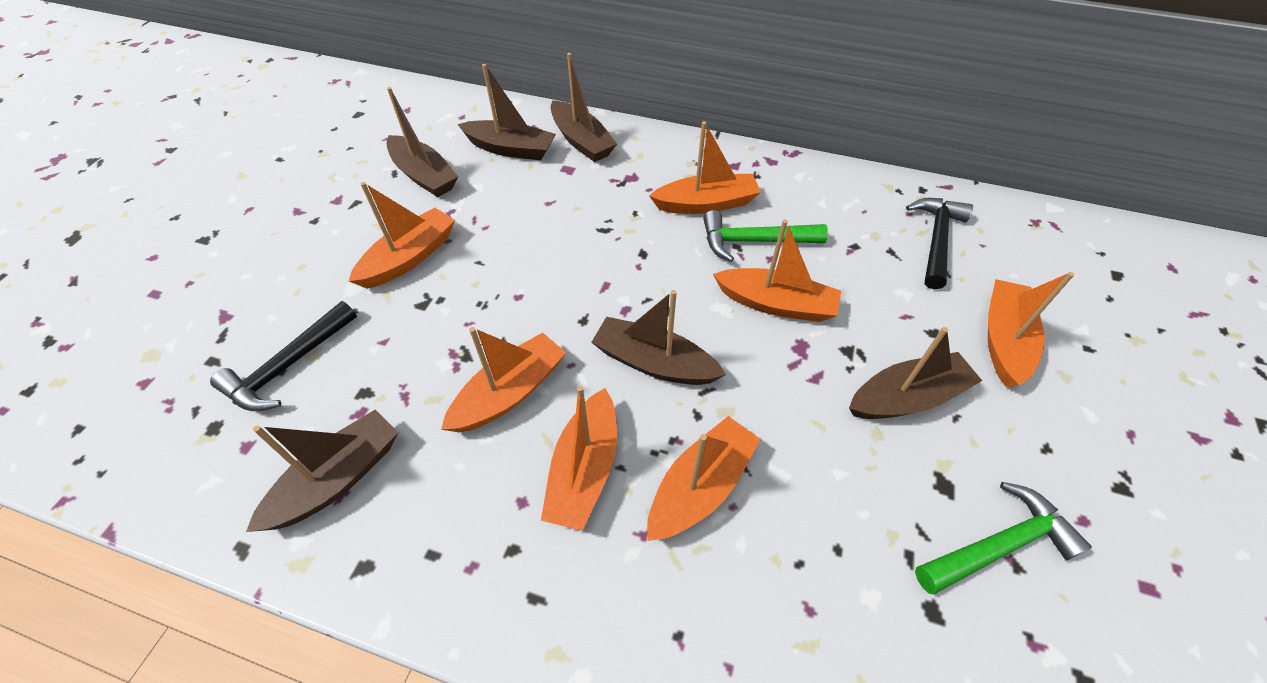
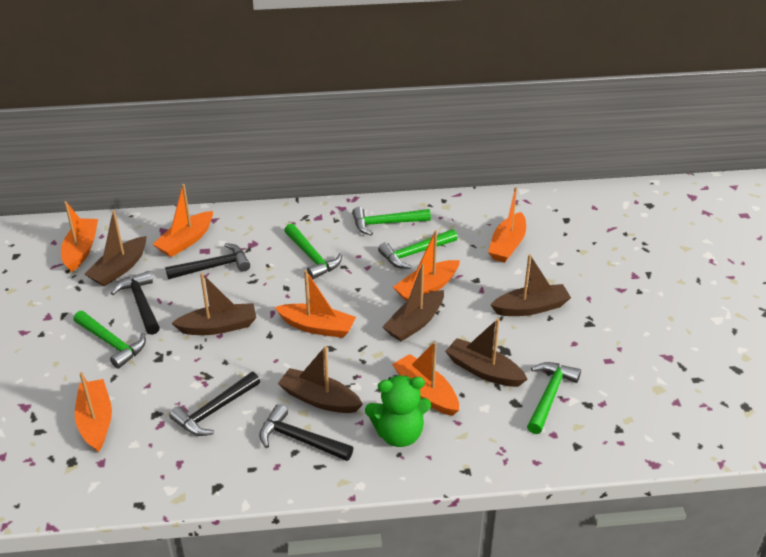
black hammer: [210,301,357,411] [906,198,973,289] = 2 -> [111,271,160,335] [165,243,250,280] [169,372,260,436] [259,404,353,461] = 4
green hammer: [703,210,828,262] [915,482,1092,595] = 2 -> [74,311,146,369] [284,224,342,279] [352,207,431,236] [378,229,458,269] [527,362,581,434] = 5
green teddy bear: none = 0 -> [365,375,431,447] = 1

